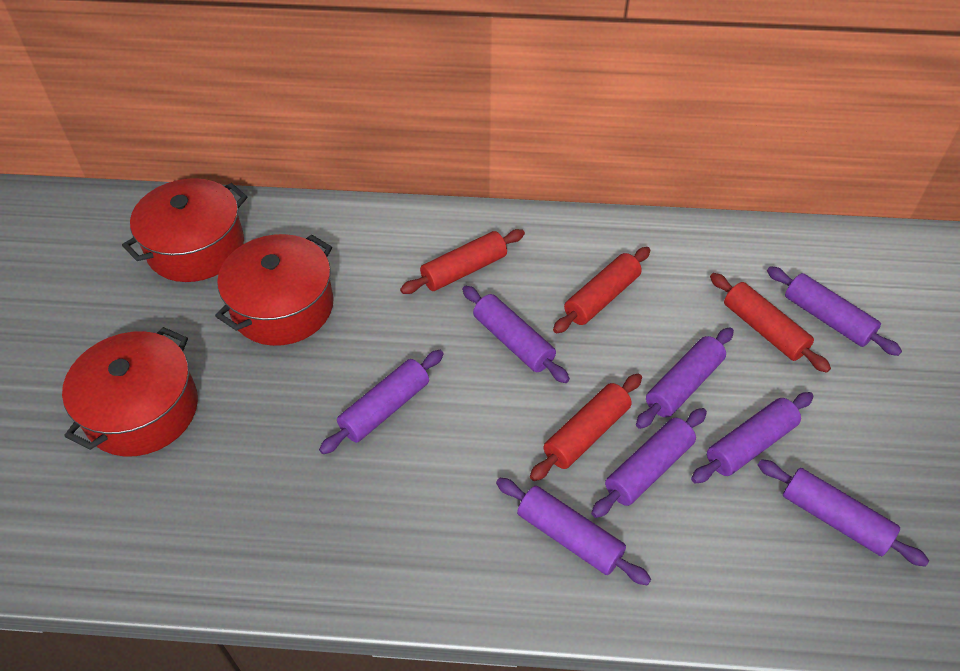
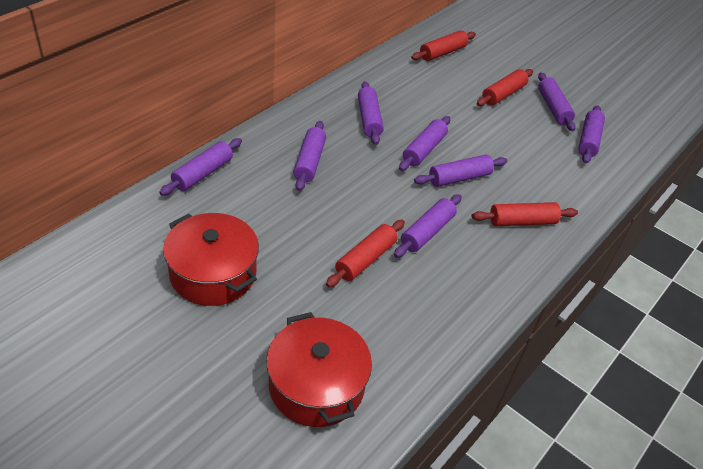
red pot: [62,327,198,457] [122,178,247,282] [215,234,334,346] = 3 -> [163,213,259,306] [266,312,372,427] = 2

